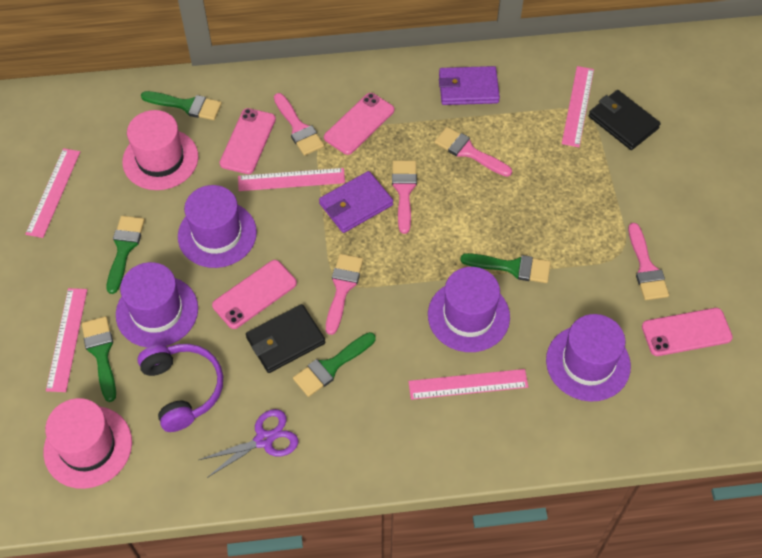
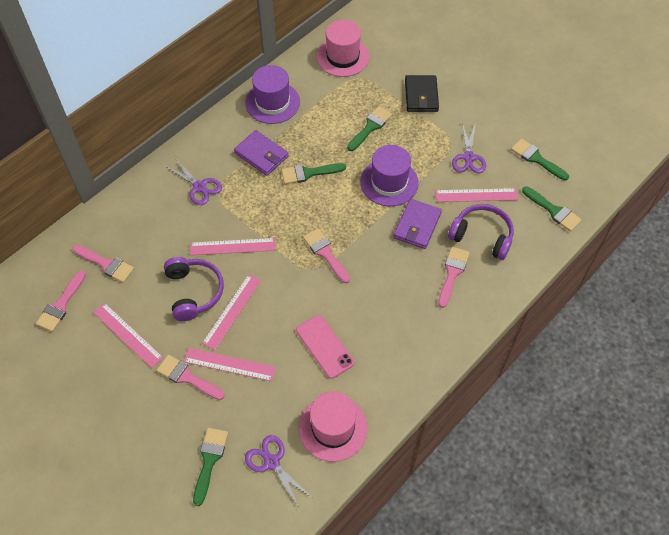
black wallet: [246,304,325,373] [589,90,661,150] = 2 -> [405,75,439,112] = 1
pink phone: [212,260,297,329] [219,108,276,174] [324,93,394,155] [642,308,733,356] = 4 -> [296,315,354,379] = 1
purple hat: [116,262,198,348] [178,185,257,268] [428,267,510,352] [546,314,631,402] = 4 -> [245,65,300,124] [360,145,419,206] = 2
purple headphones: [137,344,223,432] = 1 -> [164,257,224,321] [448,204,514,260] = 2
purple scissors: [199,409,298,478] = 1 -> [165,158,222,205] [245,435,311,507] [452,123,486,173] = 3

